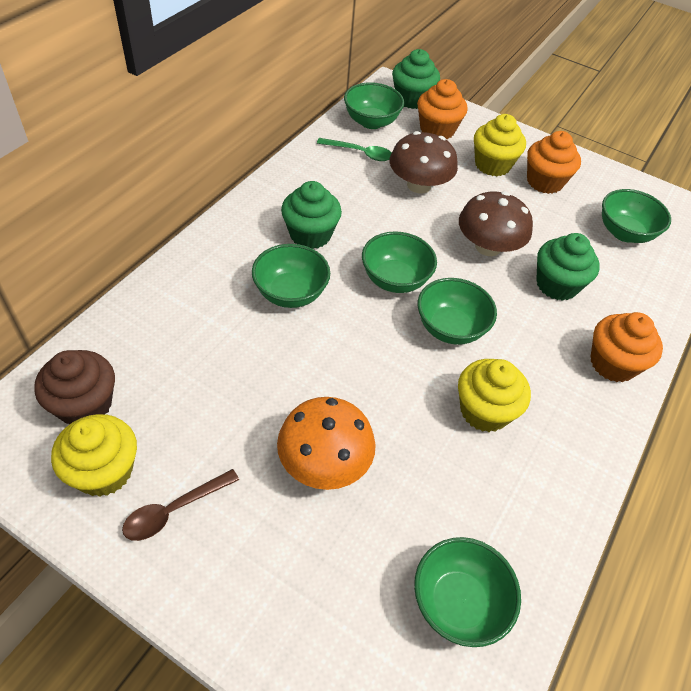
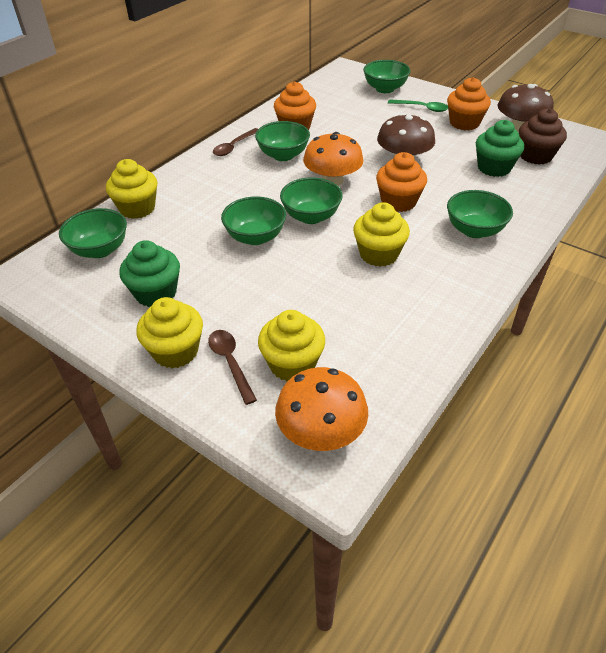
brown spoon: [122,469,239,541] = 1 -> [208,330,257,405] [213,128,258,156] = 2
green cupcake: [281,181,342,249] [392,49,440,109] [536,233,600,301] = 3 -> [119,240,180,307] [476,120,524,177] = 2
orange mushroom: [277,397,376,490] = 1 -> [275,367,368,451] [303,132,364,186] = 2
yellow cupcake: [51,414,137,497] [458,359,531,432] [474,114,526,176] = 3 -> [106,159,157,219] [136,297,203,368] [258,310,325,382] [353,202,410,267] = 4

